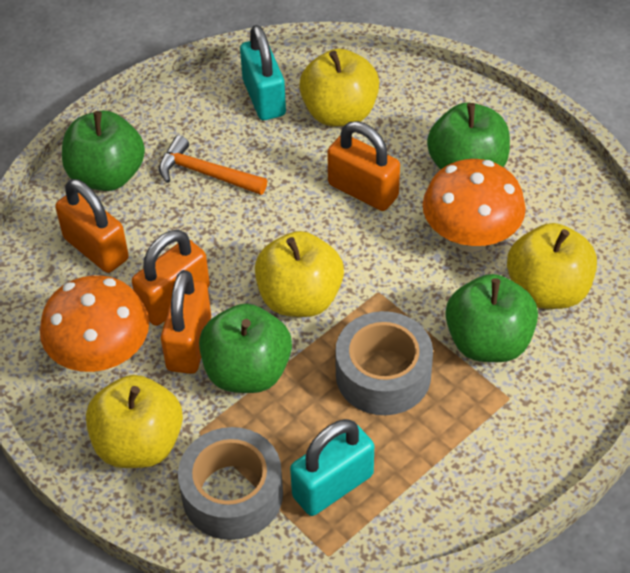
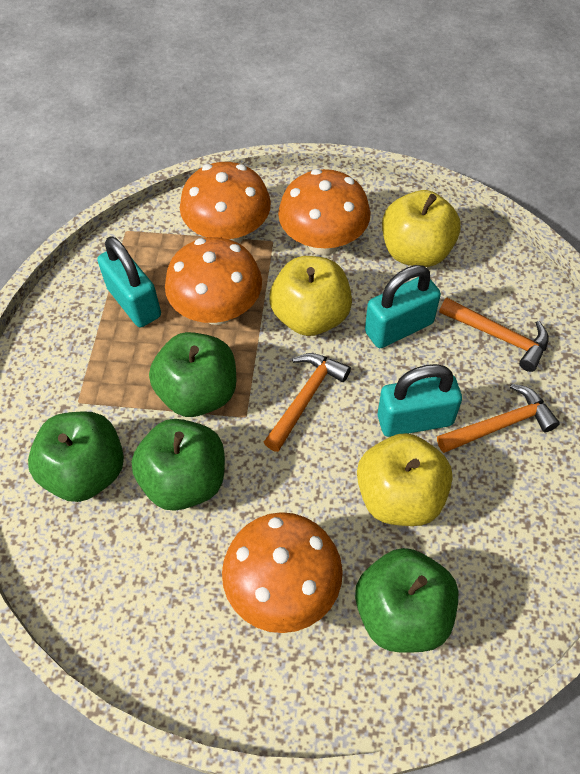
grey tape: [178,427,283,540] [335,311,433,415] = 2 -> none = 0
orange hammer: [159,135,267,195] = 1 -> [264,353,351,452] [437,384,560,453] [439,298,549,372] = 3
orange mushroom: [40,275,149,373] [423,159,526,252] = 2 -> [165,237,262,325] [180,162,271,243] [222,512,343,633] [278,169,371,255] = 4
orange padlock: [55,179,129,273] [132,230,210,326] [161,270,211,374] [327,121,400,211] = 4 -> none = 0
turquoise padlock: [240,25,286,120] [290,419,374,516] = 2 -> [97,236,161,327] [365,265,441,348] [378,364,462,437] = 3
yellow apple: [86,375,183,468] [255,231,344,317] [299,49,379,127] [507,223,597,309] = 4 -> [269,256,352,336] [357,433,453,526] [382,190,461,267] = 3

